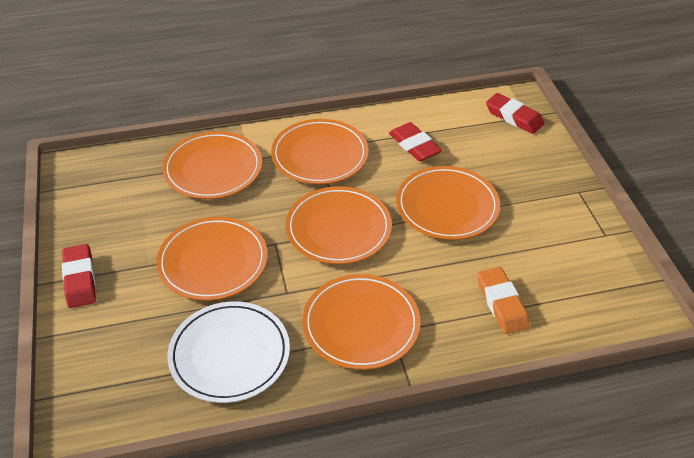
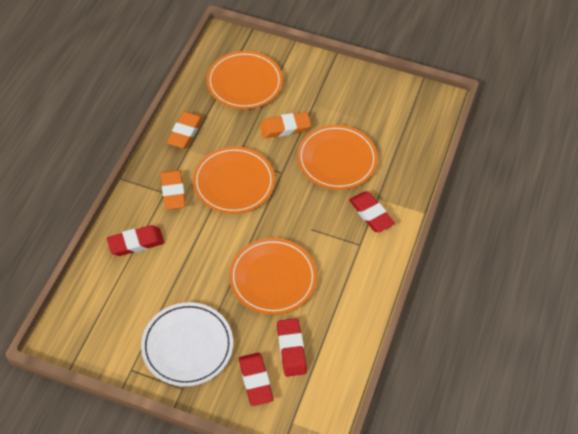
orange eraser: [477,267,530,334] = 1 -> [161,170,186,210] [167,111,203,148] [260,112,311,138] = 3
orange plate: [157,217,268,301] [162,131,262,199] [271,119,369,184] [286,186,392,264] [302,274,421,370] [396,166,500,240] = 6 -> [193,146,275,214] [206,51,283,109] [229,238,317,315] [297,125,378,190] = 4
red eraser: [62,244,96,308] [389,122,442,161] [486,93,544,134] = 3 -> [107,225,164,256] [239,353,273,406] [277,318,307,377] [349,191,395,232] = 4

